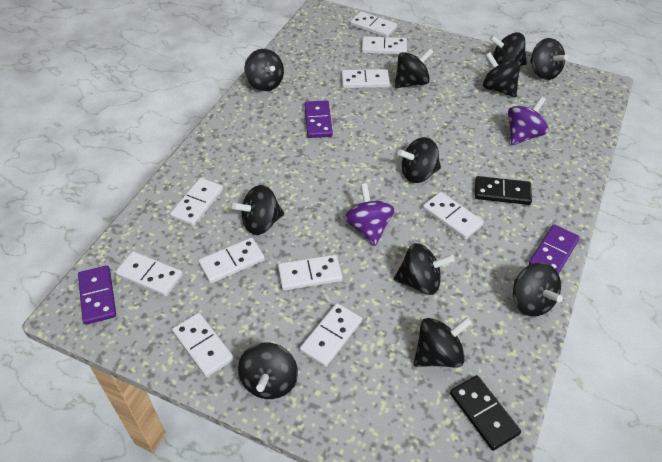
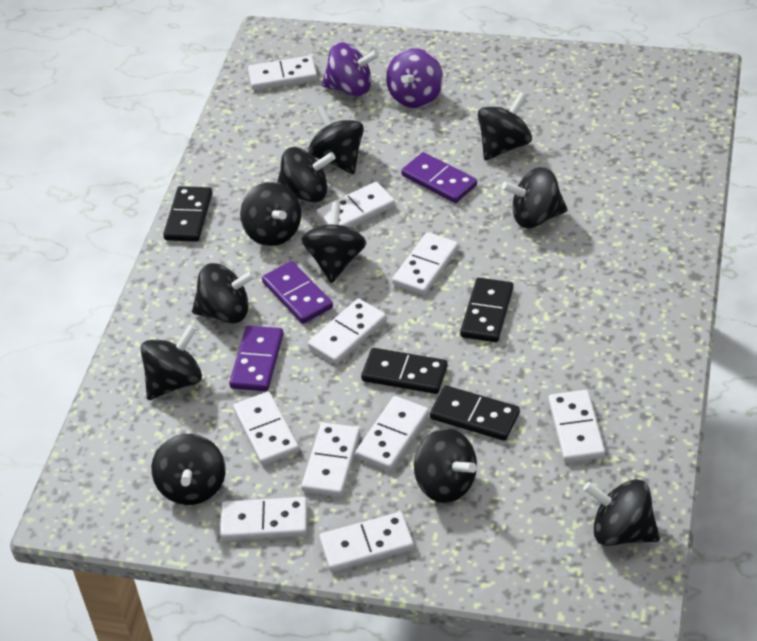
black domino: [450,375,521,451] [475,176,532,205] = 2 -> [163,186,212,242] [361,348,448,394] [430,386,520,441] [460,278,514,342] = 4

